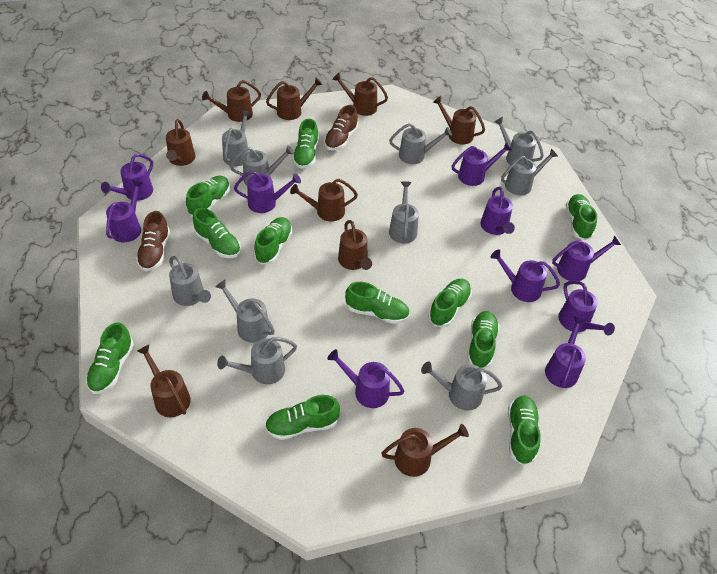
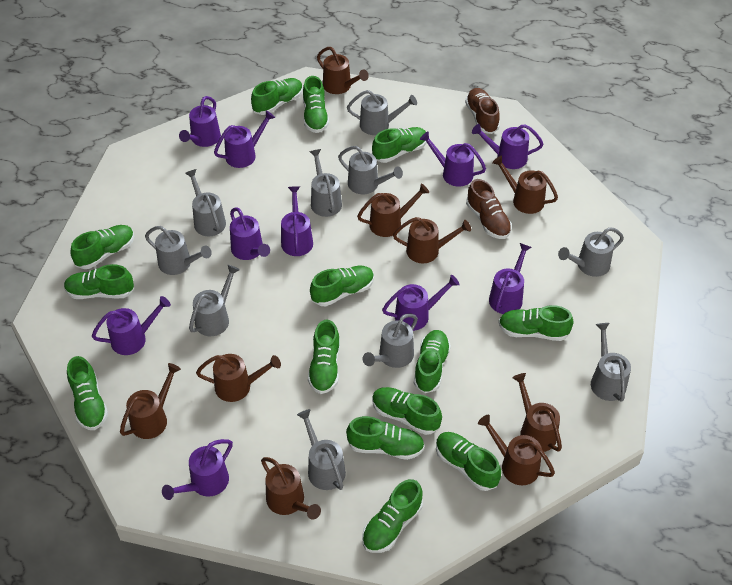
green shoe: [86,322,134,394] [186,176,230,216] [193,208,241,258] [254,217,292,264] [265,395,340,440] [292,119,319,169] [345,282,410,324] [428,279,472,327] [467,311,499,368] [508,396,541,465] [566,194,597,240] = 11 -> [64,264,134,299] [67,356,108,430] [70,225,134,269] [251,78,303,115] [303,76,329,133] [308,320,340,394] [310,266,374,306] [346,416,425,460] [362,479,423,553] [372,127,427,163] [372,387,442,435] [414,330,451,393] [436,432,501,491] [498,305,574,341] = 14

